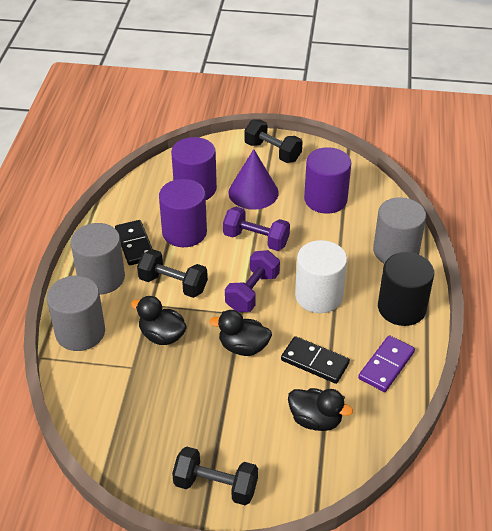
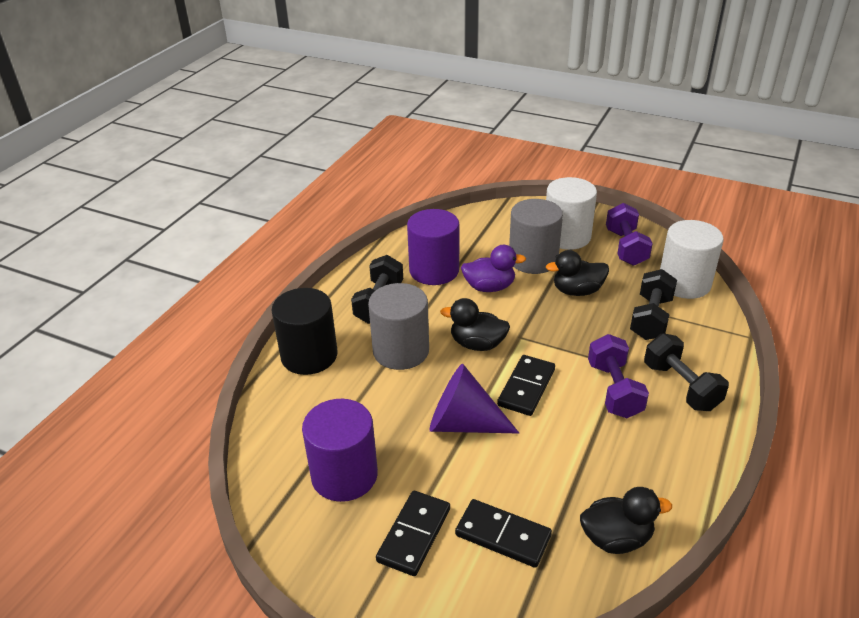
black domino: [115,220,152,265] [281,336,350,384] = 2 -> [376,491,450,576] [455,499,552,568] [497,355,555,416] = 3
grey cylinder: [47,276,105,351] [71,223,125,295] [373,197,426,263] = 3 -> [368,283,429,370] [509,199,563,274] = 2
purple cylinder: [159,179,207,247] [171,137,217,200] [304,147,351,214] = 3 -> [302,399,378,502] [407,209,459,285] = 2
purple domino: [358,335,415,392] = 1 -> none = 0
purple duck: none = 0 -> [461,245,526,292] = 1
white cylinder: [295,240,347,313] = 1 -> [546,177,597,250] [660,220,724,299] = 2

